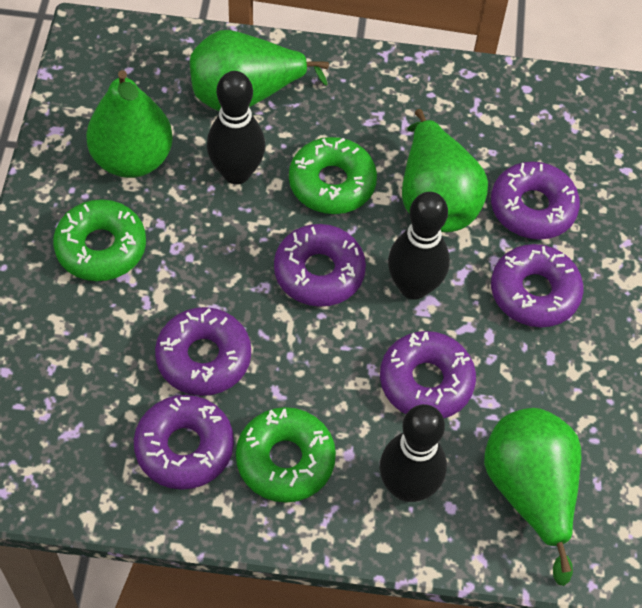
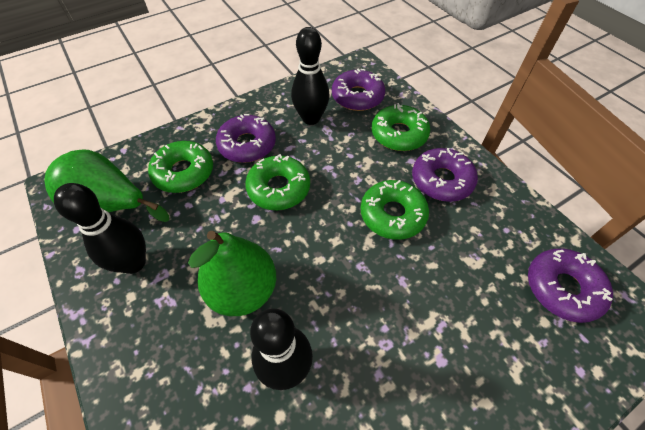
green donut: [53,199,146,281] [236,407,336,503] [289,137,377,214] = 3 -> [148,141,213,193] [245,154,310,210] [361,180,429,240] [372,103,430,151] = 4
green pear: [86,70,173,178] [190,30,329,111] [402,109,488,232] [484,408,581,586] = 4 -> [45,149,169,222] [188,231,276,316] = 2
purple donut: [134,395,234,490] [155,307,251,396] [274,224,366,307] [380,331,476,418] [491,161,580,240] [491,244,583,327] = 6 -> [216,114,276,163] [332,68,385,111] [412,148,478,202] [528,248,613,323] = 4

